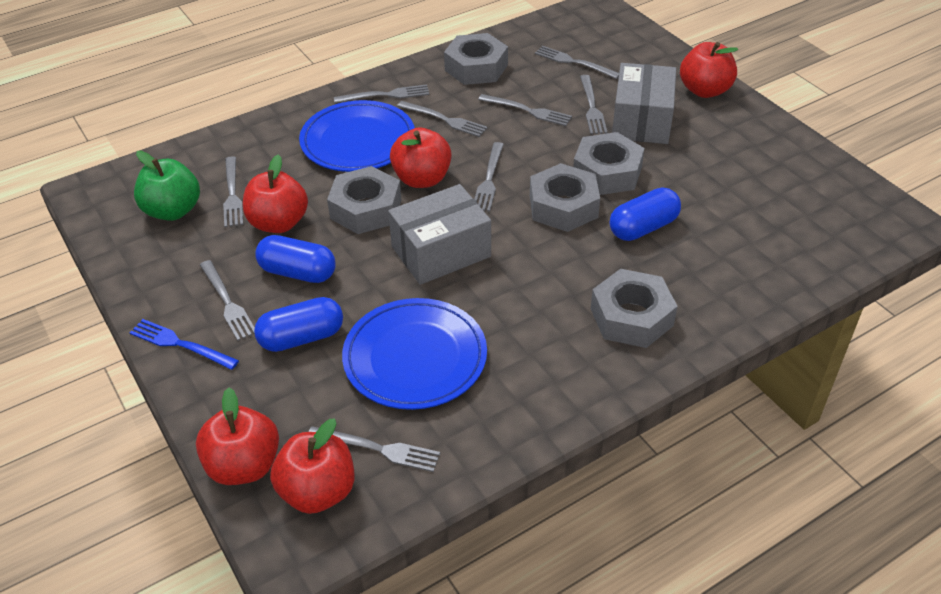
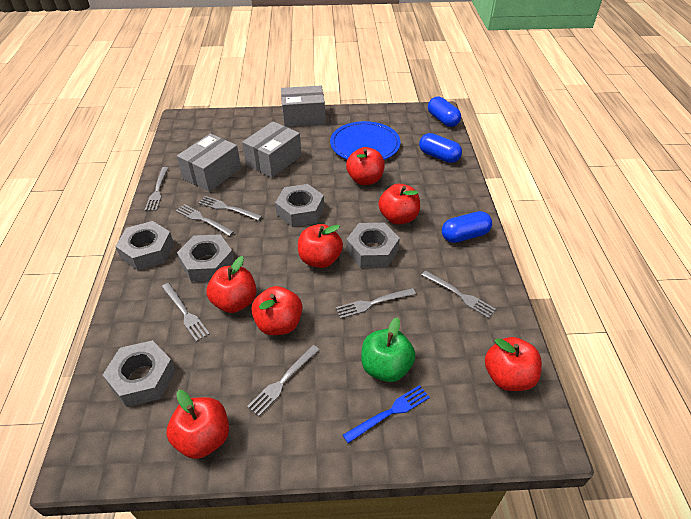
blue plate: [299,100,415,172] [342,298,487,410] = 2 -> [330,121,401,160] = 1
grey box: [388,184,491,285] [612,63,676,144] = 2 -> [177,133,241,192] [242,121,301,178] [281,86,325,127] = 3
grey fork: [200,260,255,341] [223,156,243,227] [309,426,440,472] [334,84,429,103] [397,101,488,137] [474,142,504,212] [478,94,572,126] [535,46,619,79] [580,75,608,134] = 9 -> [144,167,168,211] [162,283,210,342] [176,204,234,236] [198,196,262,221] [247,345,320,416] [336,288,416,319] [422,270,496,318] = 7
red apple: [196,387,279,485] [243,155,308,233] [270,418,355,514] [390,128,452,188] [680,42,738,98] = 5 -> [167,390,229,459] [207,256,257,313] [251,286,302,335] [298,224,343,268] [346,147,385,185] [378,184,420,225] [485,337,542,391] = 7

